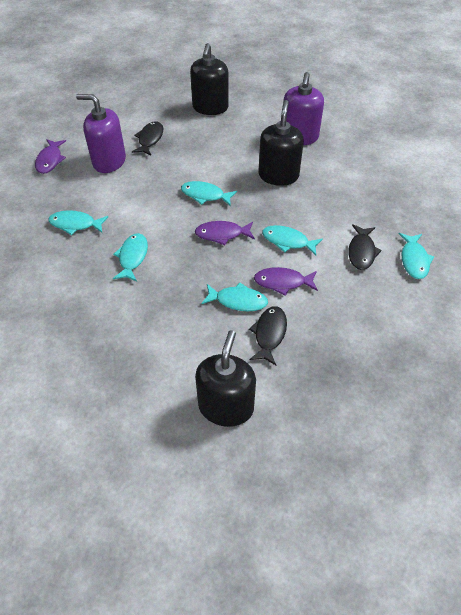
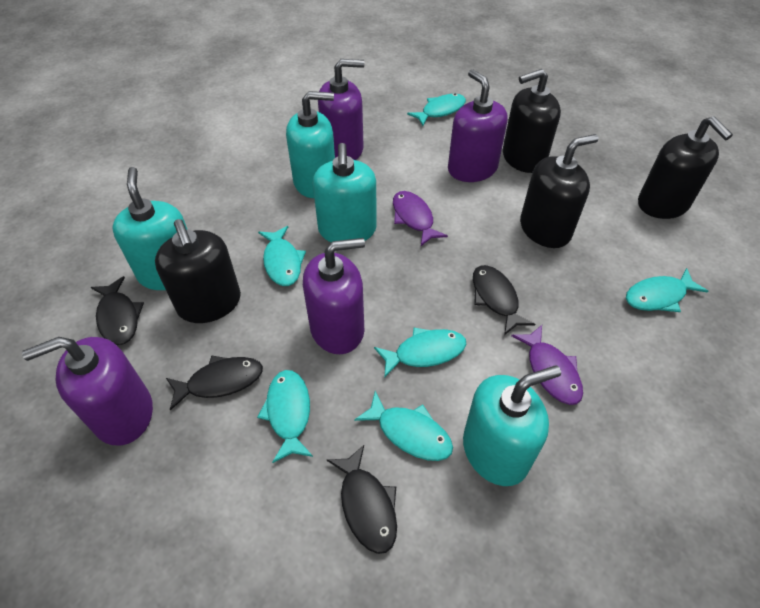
black fish: [132,121,163,155] [249,306,287,365] [348,224,382,270] = 3 -> [91,276,144,345] [166,355,263,411] [327,445,397,554] [473,265,535,335] = 4
black soap dispenser: [190,43,229,115] [195,330,256,427] [259,100,304,186] = 3 -> [155,219,241,323] [503,69,561,173] [520,134,598,248] [638,116,733,219] = 4
purple fish: [35,139,66,174] [195,221,255,245] [254,267,318,296] = 3 -> [393,191,448,246] [511,325,583,405] = 2
purple soap dispenser: [76,94,126,173] [283,72,324,145] = 2 -> [22,337,153,446] [303,238,365,354] [318,59,364,160] [448,69,508,182] = 4
turquoise soap dispenser: none = 0 -> [112,167,187,290] [286,91,335,198] [313,143,377,242] [463,365,561,486] = 4

